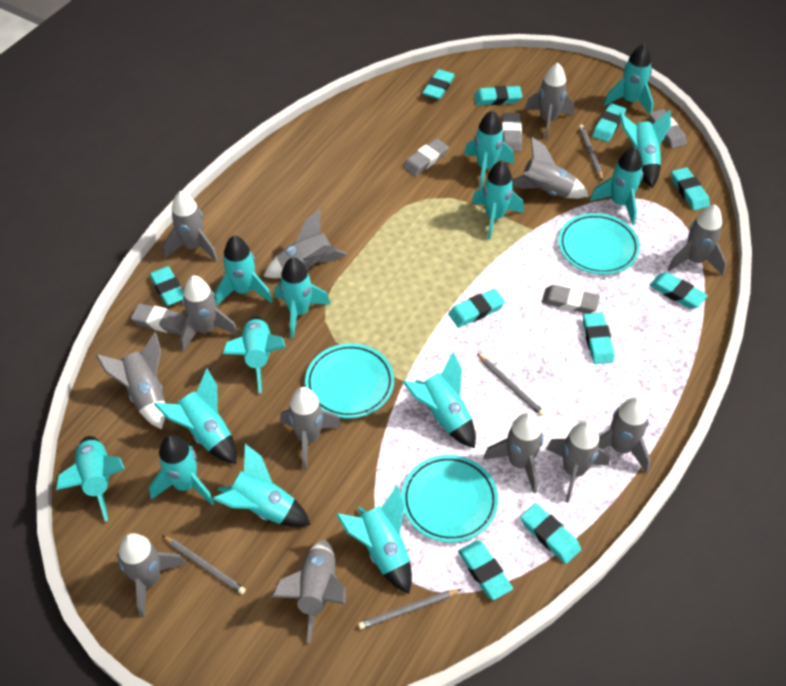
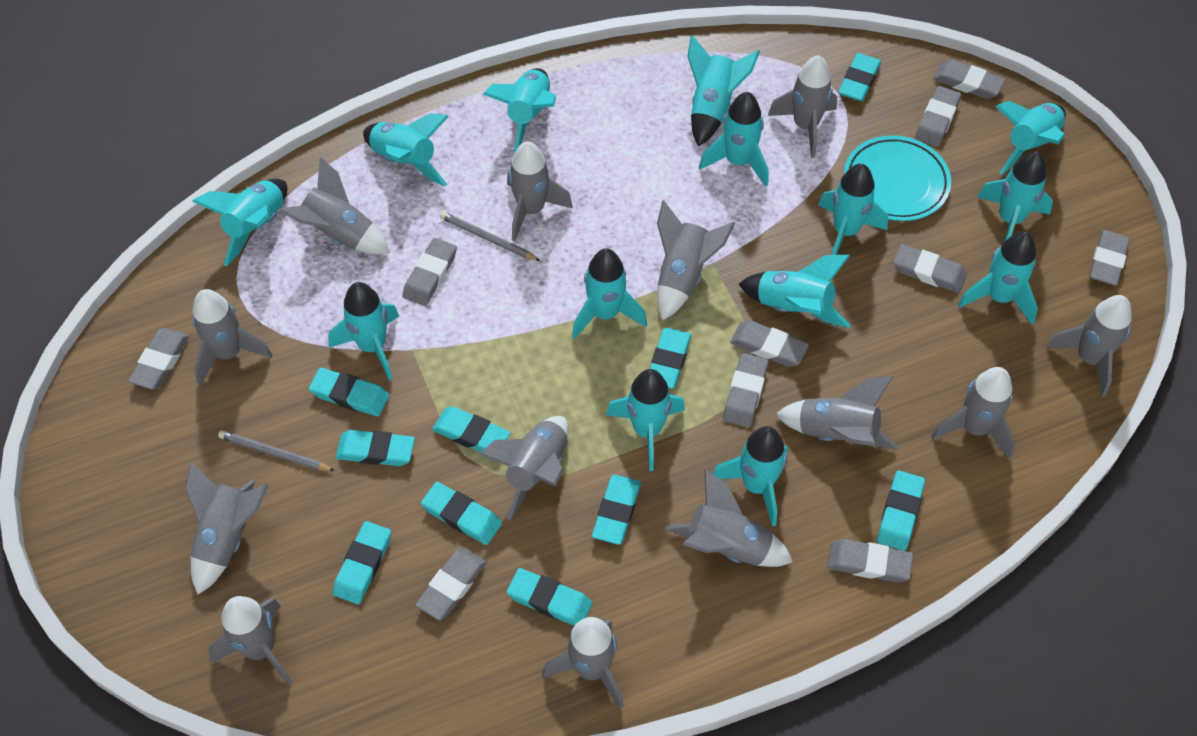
grey eraser: [131,303,188,335] [403,138,449,176] [502,113,522,152] [542,285,600,314] [649,109,687,149] = 5 -> [128,328,189,390] [402,238,457,306] [416,548,486,620] [723,353,769,427] [730,320,809,367] [828,539,913,582] [893,244,967,293] [915,86,961,147] [933,60,1005,99] [1089,230,1130,286] = 10
grey pencil: [162,535,246,594] [358,589,462,630] [477,354,545,416] [579,125,603,181] = 4 -> [218,430,335,471] [440,212,540,261] = 2
turquoise plate: [305,343,394,418] [402,455,498,543] [558,213,640,275] = 3 -> [844,135,951,221] = 1

